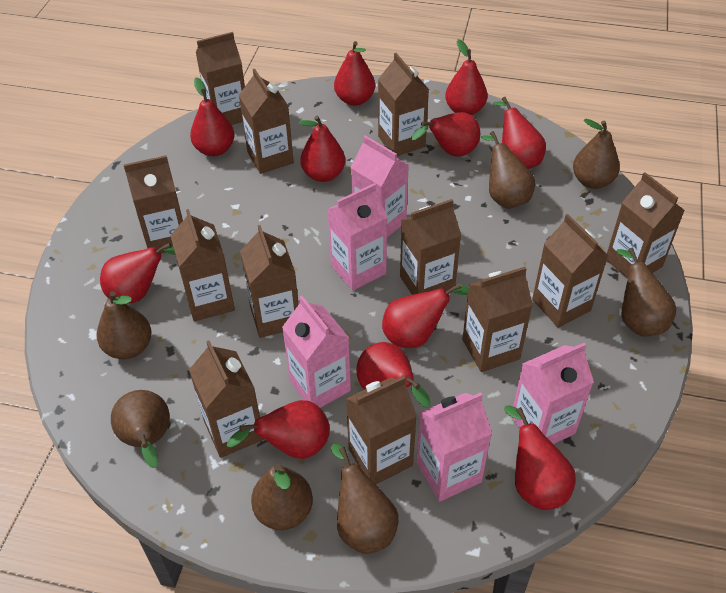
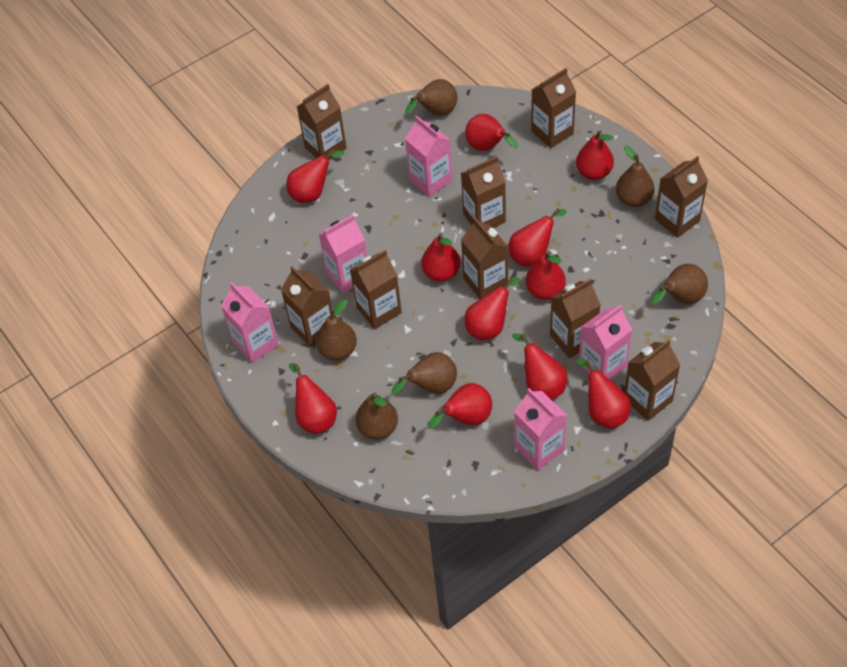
brown carton: [124,155,183,254] [170,209,235,321] [189,340,264,458] [196,32,245,125] [239,69,294,174] [240,225,299,338] [346,376,417,484] [378,53,429,156] [400,199,461,295] [462,267,533,372] [532,214,609,328] [607,172,685,279] = 12 -> [281,266,332,347] [297,84,347,160] [350,250,402,329] [461,156,506,228] [461,217,508,299] [531,68,576,148] [550,279,601,358] [624,339,680,421] [655,156,708,238] = 9
brown pear: [97,291,152,359] [111,390,170,468] [251,464,313,530] [331,444,398,554] [481,131,535,209] [573,119,620,189] [617,247,676,337] = 7 -> [316,300,357,360] [355,392,398,439] [392,352,457,394] [405,79,457,116] [616,145,655,207] [652,264,708,304] = 6

